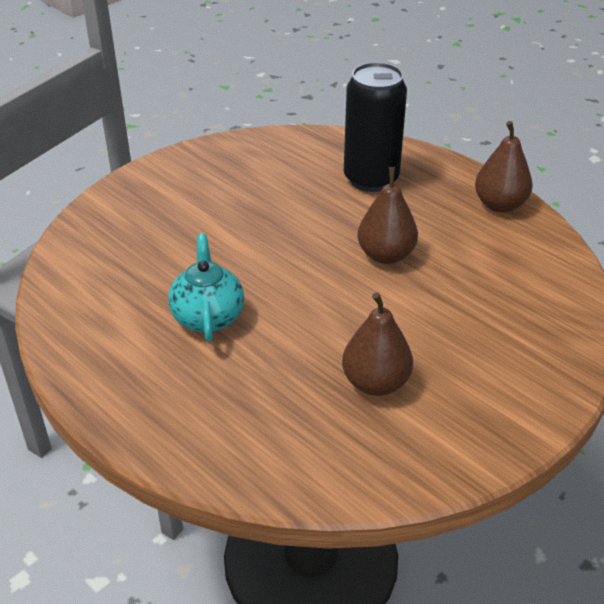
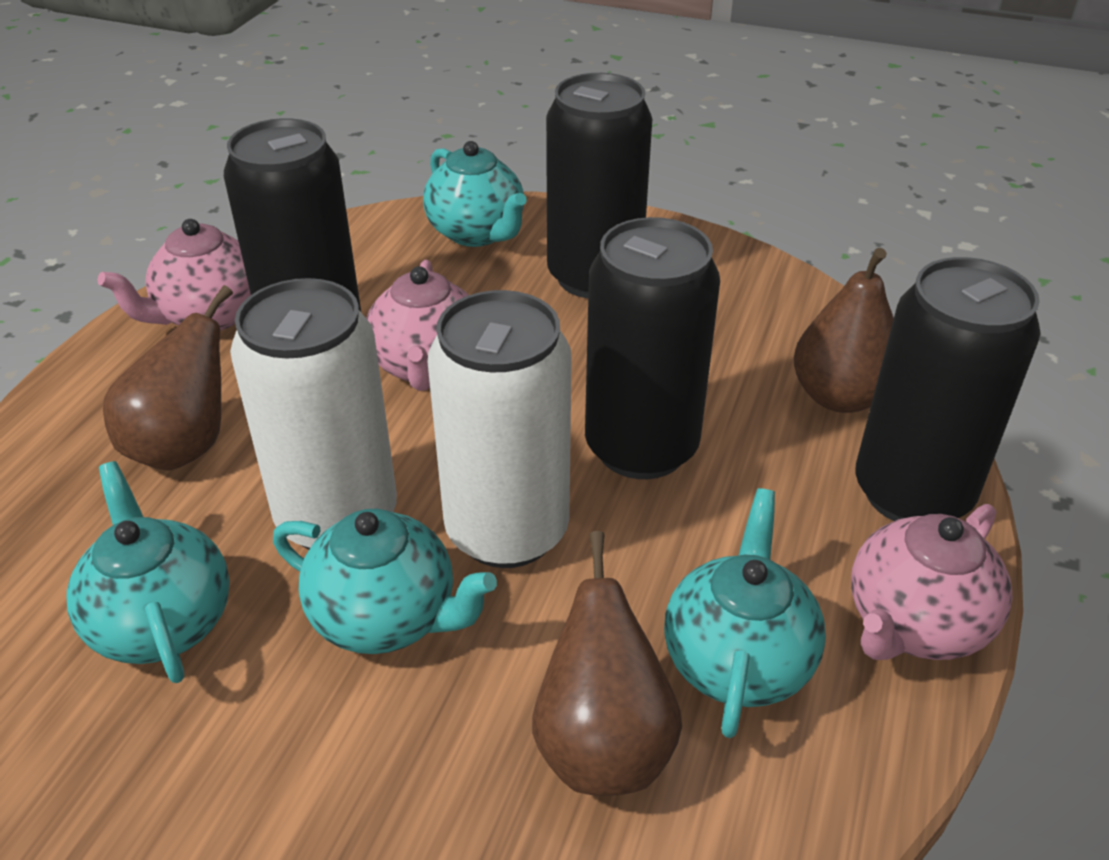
black can: [344,62,407,192] = 1 -> [224,118,361,312] [546,73,652,298] [585,217,720,479] [855,257,1041,521] = 4
pink teapot: none = 0 -> [97,219,251,331] [366,260,468,391] [851,504,1013,660] = 3
turquoise teapot: [168,234,244,342] = 1 -> [67,461,230,683] [273,509,497,654] [423,141,527,247] [664,488,826,738] = 4
white can: none = 0 -> [230,278,397,550] [428,290,572,568] = 2

